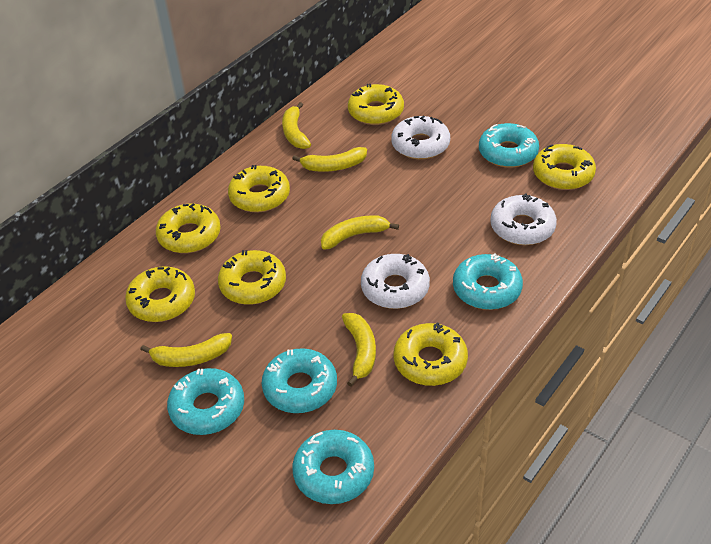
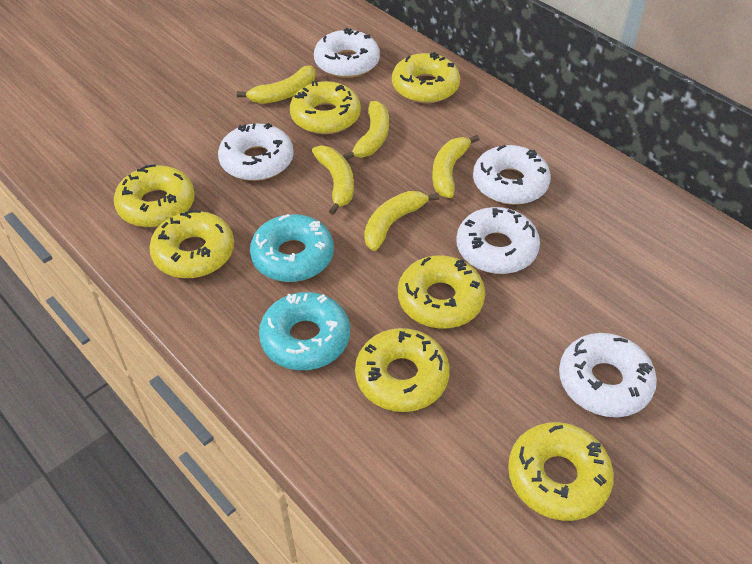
turquoise donut: [167,368,244,435] [261,348,337,413] [292,430,374,504] [453,253,523,310] [479,123,539,168] = 5 -> [250,214,334,282] [259,292,350,370] = 2
white donut: [361,254,430,309] [391,116,450,159] [490,193,557,245] = 3 -> [218,123,294,181] [314,28,380,78] [456,207,540,274] [473,145,551,205] [559,333,657,417] = 5

